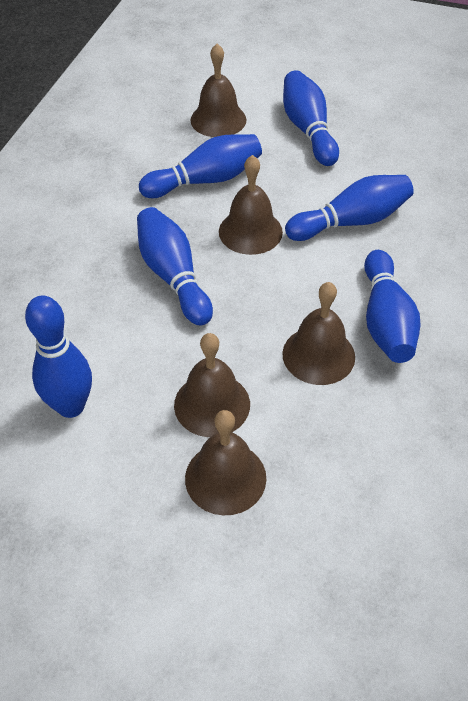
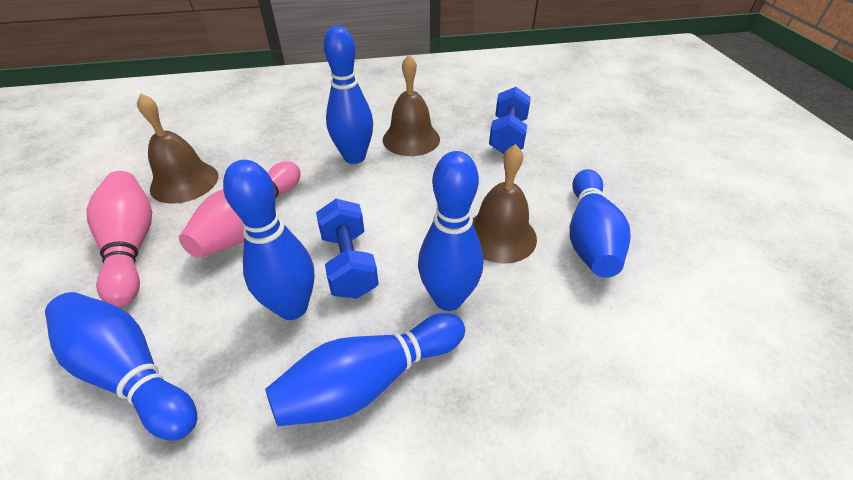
blue dumbbell: none = 0 -> [316,199,379,299] [489,87,531,154] = 2
brown bell: [174,333,250,437] [185,410,266,515] [190,44,247,137] [219,155,283,255] [282,282,355,385] = 5 -> [137,94,218,204] [383,55,440,156] [473,144,537,264] = 3
pink bowling pin: none = 0 -> [87,171,152,307] [179,161,301,258] = 2

